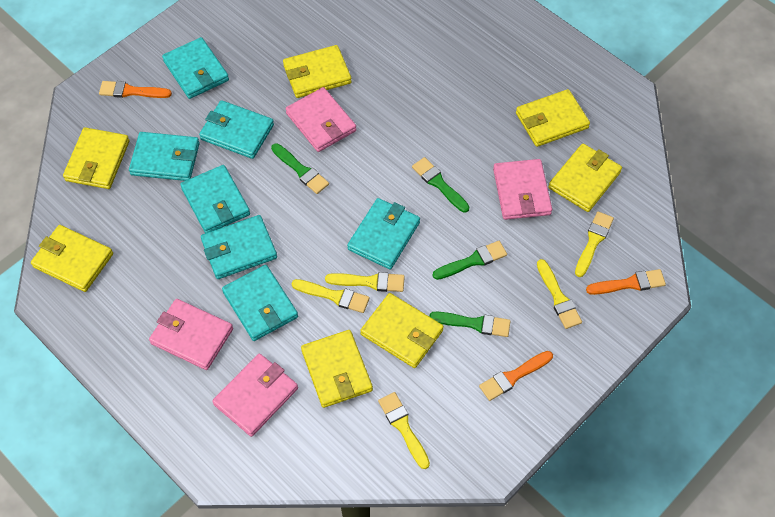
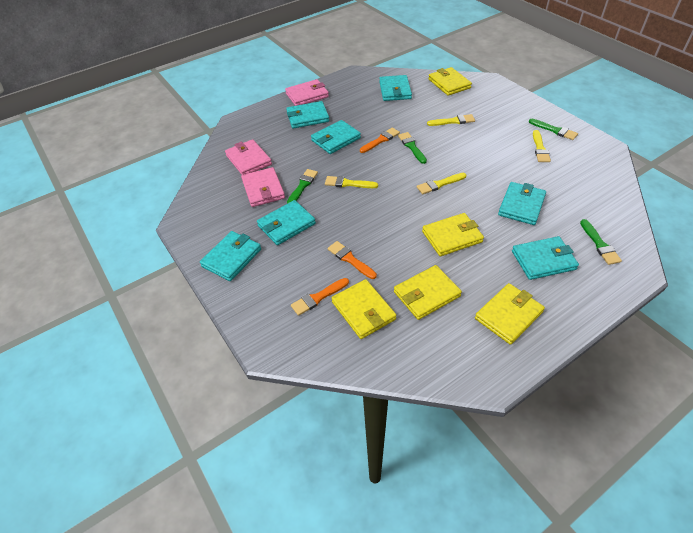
pink wallet: [149,299,233,370] [212,354,298,437] [286,87,356,152] [493,159,552,220] = 4 -> [225,139,272,175] [241,167,285,207] [285,79,329,106] = 3
yellow brush: [291,279,370,313] [325,272,405,292] [378,392,430,469] [537,259,582,329] [575,211,614,277] = 5 -> [325,176,378,188] [417,173,467,194] [427,114,475,126] [533,130,551,162] = 4
yellow wallet: [31,225,113,292] [63,127,130,189] [283,45,352,98] [301,330,373,408] [360,293,444,368] [516,89,590,147] [548,144,622,212] = 7 -> [332,279,396,339] [394,265,462,320] [422,213,484,256] [428,67,472,96] [475,283,545,345] = 5

